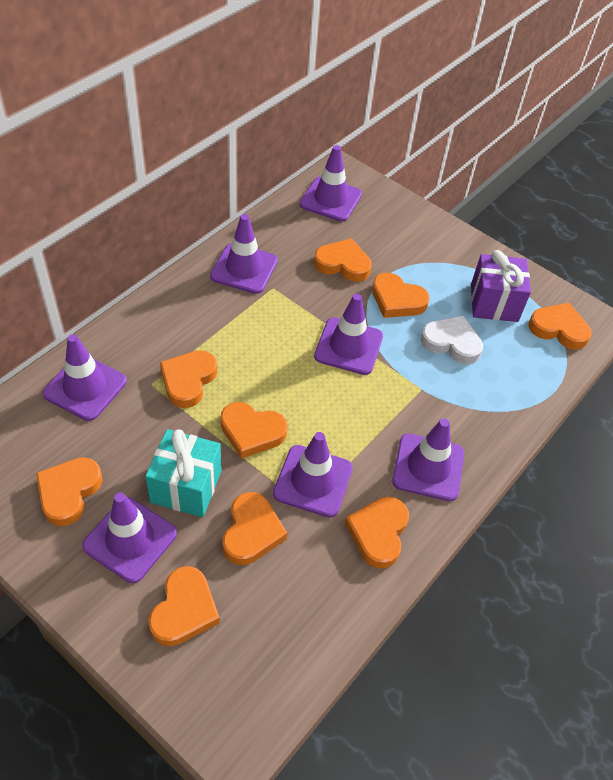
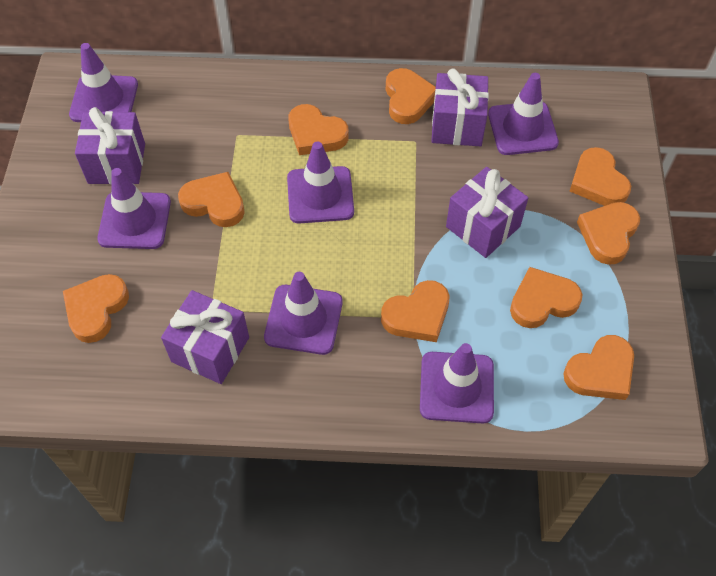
purple gift: [471,250,531,322] = 1 -> [75,107,145,184] [161,290,249,384] [431,69,489,146] [446,167,528,258] = 4
purple traffic cone: [43,334,127,421] [82,492,177,583] [210,214,278,294] [273,432,353,517] [300,145,362,222] [314,294,383,375] [392,418,464,501] = 7 -> [69,43,138,122] [97,168,171,249] [264,272,343,355] [287,141,354,224] [420,343,494,423] [488,73,559,155] = 6
turquoise gift: [145,429,222,517] = 1 -> none = 0
white heart: [421,316,483,364] = 1 -> none = 0

